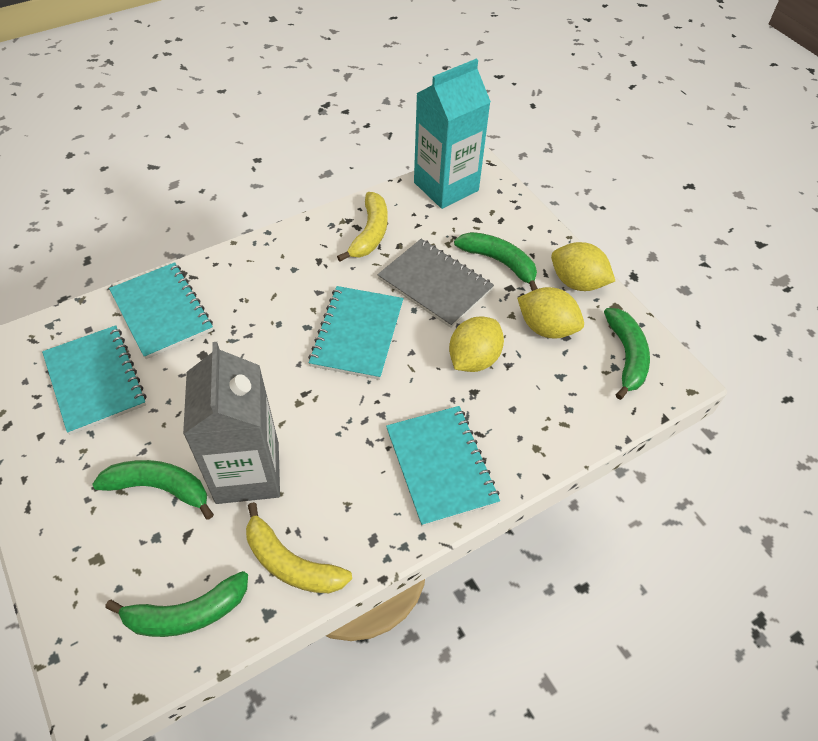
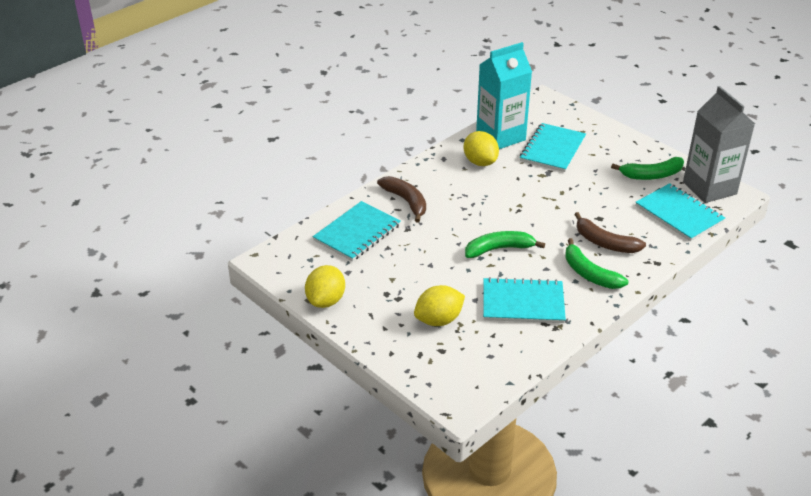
brown banana: none = 0 -> [377,176,426,223] [574,212,646,253] = 2
green banana: [92,460,214,520] [105,571,248,637] [454,232,538,291] [604,308,650,400] = 4 -> [465,231,545,258] [565,238,628,289] [611,157,684,180] = 3
grey notebook: [377,239,494,328] = 1 -> none = 0
yellow banana: [246,502,352,593] [337,192,387,262] = 2 -> none = 0

